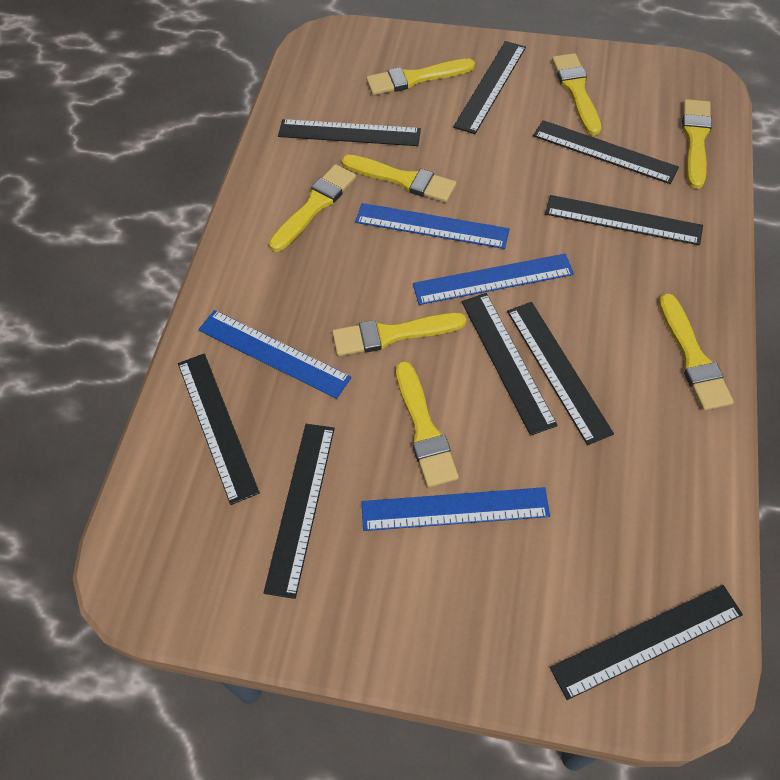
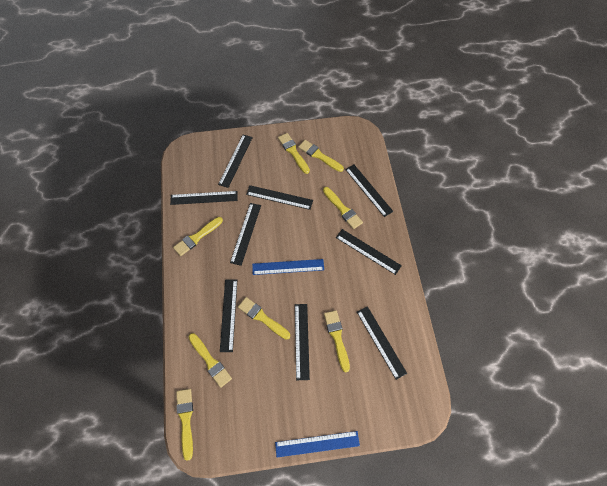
blue ruler: [198,310,352,399] [355,203,510,249] [362,487,550,531] [413,254,574,305] = 4 -> [252,259,324,275] [275,431,360,457] = 2

